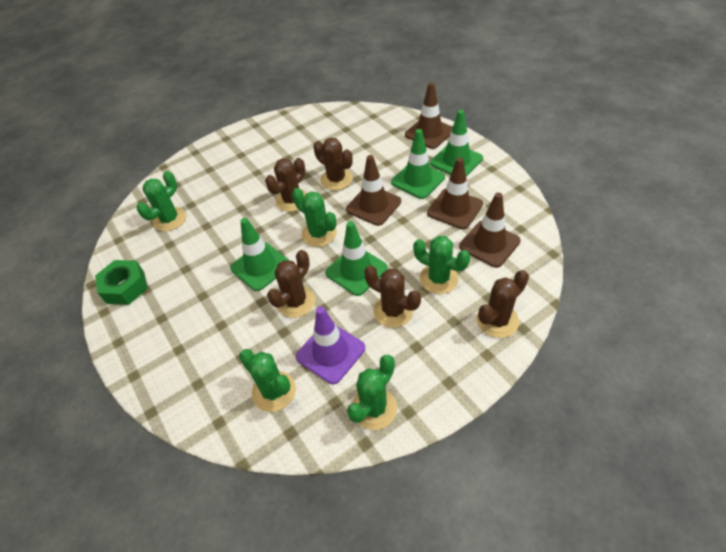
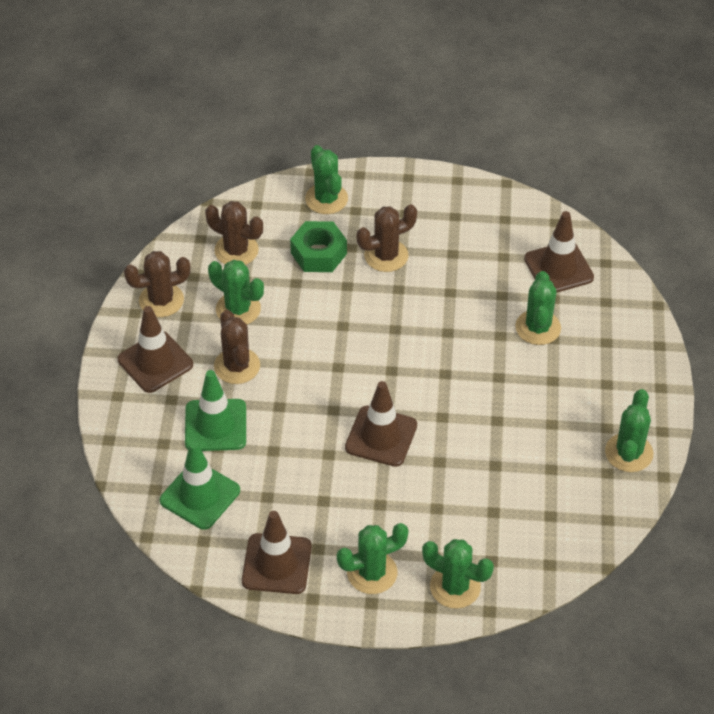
brown cactus: [265,158,306,212] [267,250,315,318] [313,138,353,190] [364,265,421,328] [476,270,529,338] = 5 -> [124,251,191,317] [205,201,263,265] [214,310,260,384] [356,204,417,272] = 4
green cactus: [137,171,186,231] [239,349,296,412] [292,188,337,247] [347,355,397,430] [413,236,470,294] = 5 -> [208,260,264,324] [305,145,348,214] [337,523,408,594] [422,539,494,609] [515,271,561,345] [605,389,654,472] = 6
green traffic cone: [230,218,290,291] [325,221,388,296] [391,129,445,199] [430,110,483,177] = 4 -> [160,441,240,530] [185,370,246,451] = 2
purple traffic cone: [296,307,365,384] = 1 -> none = 0

